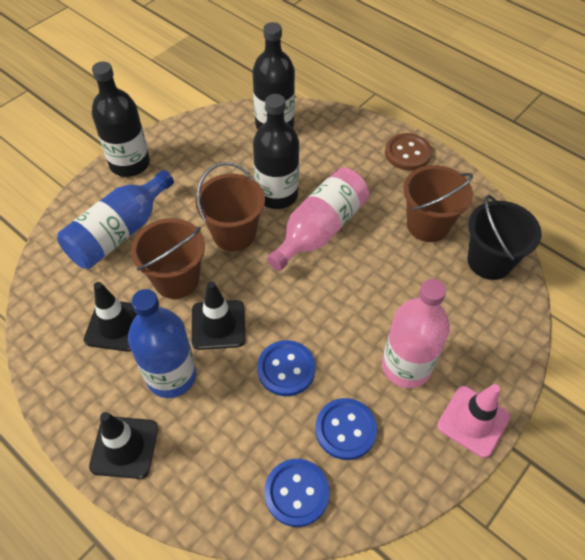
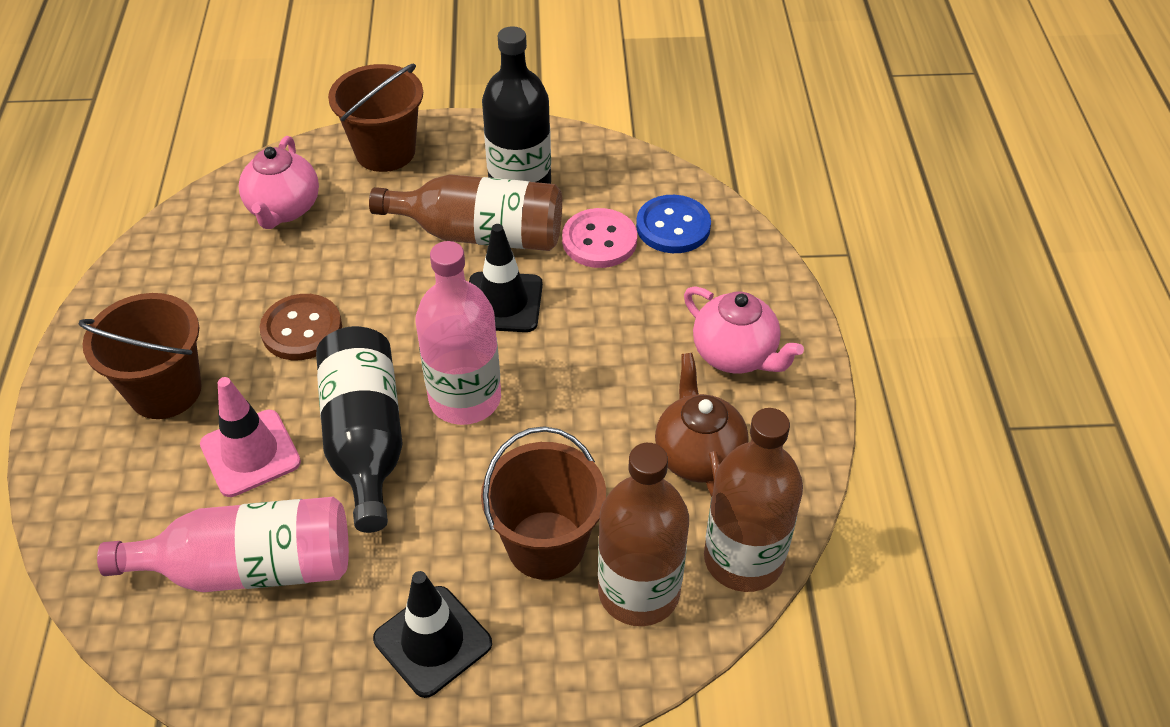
black bottle: [92,61,150,177] [252,22,295,129] [253,94,299,209] = 3 -> [316,326,403,533] [482,26,551,184] = 2
black bucket: [467,195,542,280] = 1 -> none = 0
black traffic cone: [84,282,138,352] [89,412,158,479] [192,281,246,350] = 3 -> [373,571,492,698] [469,224,543,332] = 2
blue bottle: [57,170,174,269] [128,289,197,398] = 2 -> none = 0
blue button: [257,340,316,396] [264,459,330,527] [315,398,377,460] = 3 -> [636,195,711,253] = 1
brown bottle: none = 0 -> [369,174,562,251] [598,443,689,626] [704,408,803,592] = 3
brown teapot: none = 0 -> [655,353,749,497] = 1
pink button: none = 0 -> [562,208,637,268] = 1
pink teapot: none = 0 -> [239,136,319,229] [684,286,804,373] = 2

